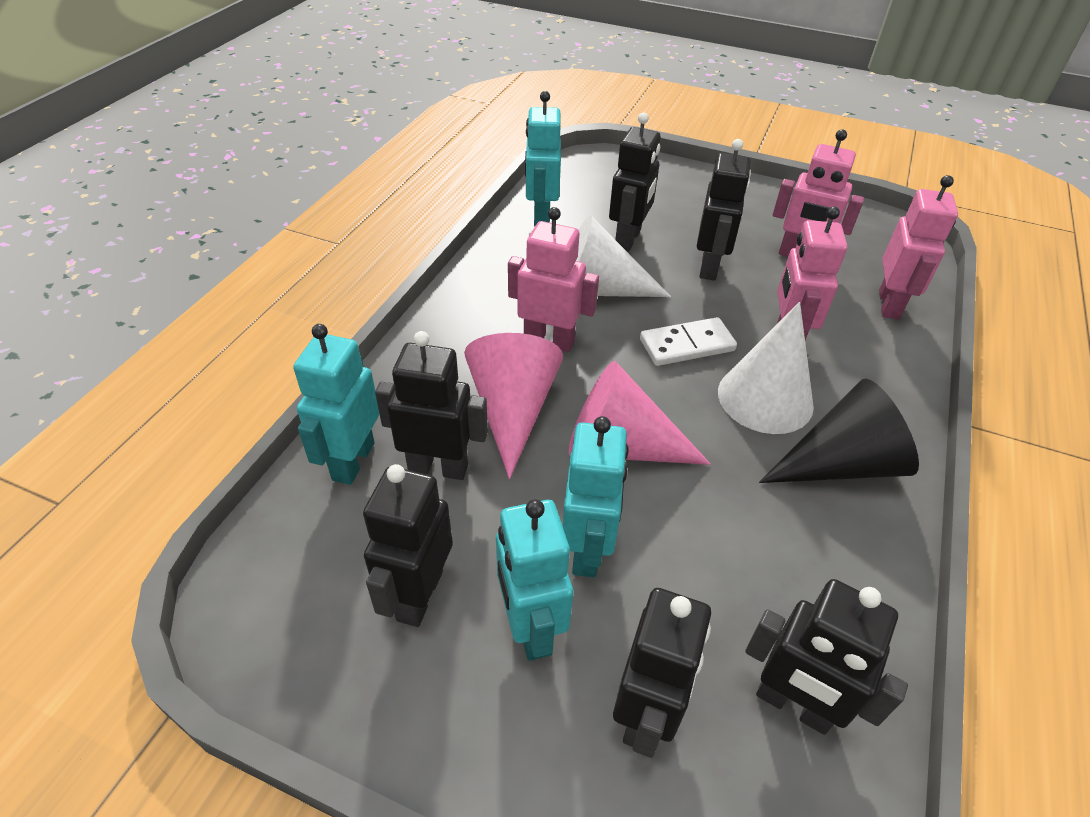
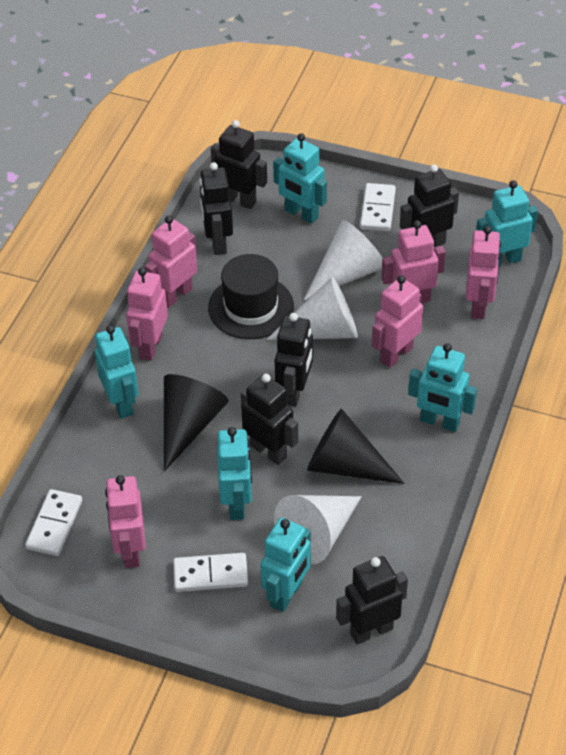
black cone: [759,379,919,483] = 1 -> [164,374,229,472] [307,408,405,484] = 2
black hat: none = 0 -> [208,254,294,339] = 1
pink cone: [464,333,563,479] [569,361,711,465] = 2 -> none = 0
pink robot: [508,207,599,352] [773,129,864,257] [777,207,847,340] [879,175,958,320] = 4 -> [105,475,146,568] [126,267,168,361] [145,216,197,308] [372,275,423,368] [381,220,446,303] [466,226,501,319] = 6
turquoise robot: [293,324,379,485] [496,499,573,661] [525,91,561,227] [562,416,629,577] = 4 -> [95,325,138,419] [217,427,252,520] [261,518,311,612] [273,133,327,224] [408,343,477,432] [476,180,538,267] = 6
white cone: [576,215,671,297] [718,302,814,434] = 2 -> [266,277,358,340] [274,495,362,564] [304,220,382,300] = 3
white domino: [640,317,737,366] = 1 -> [25,489,82,556] [173,553,248,592] [360,183,396,231] = 3

